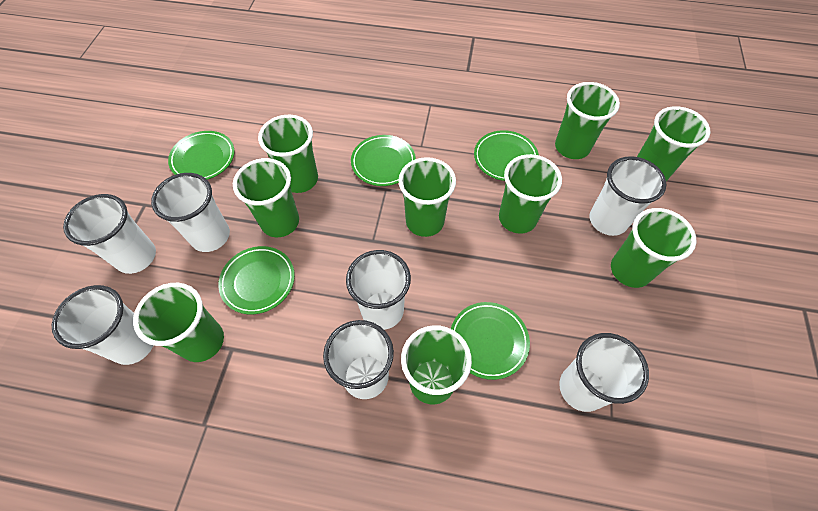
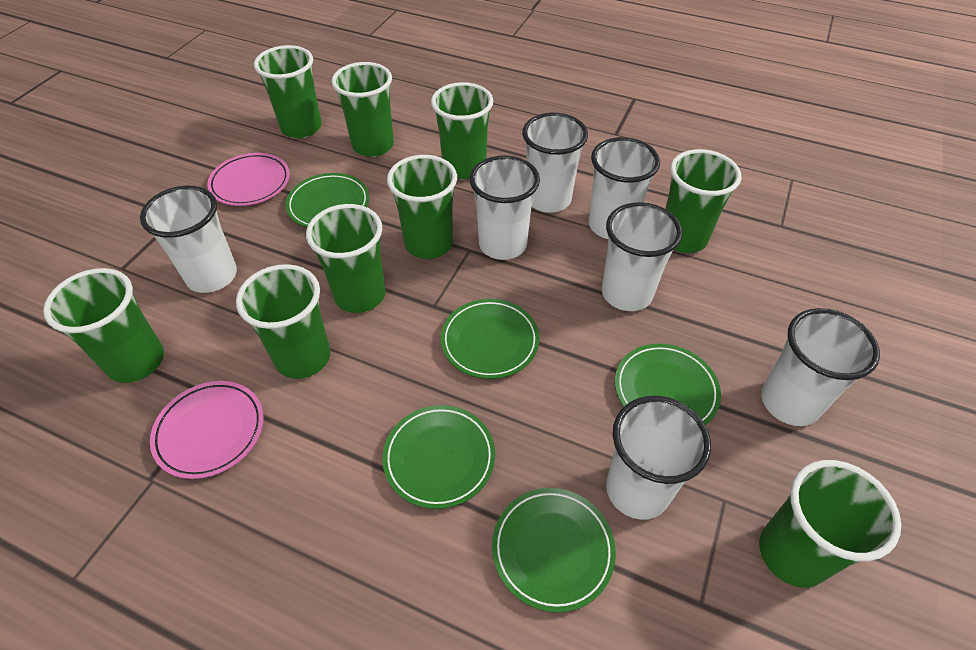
pink plate: none = 0 -> [150,381,264,479] [207,153,290,206] = 2

